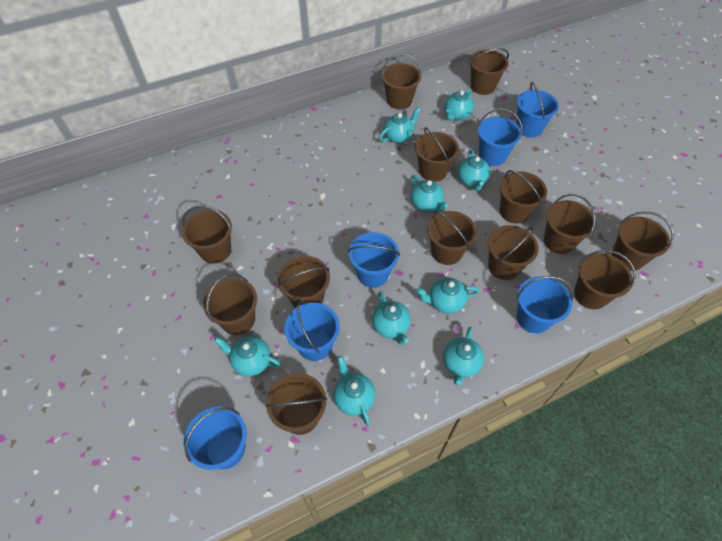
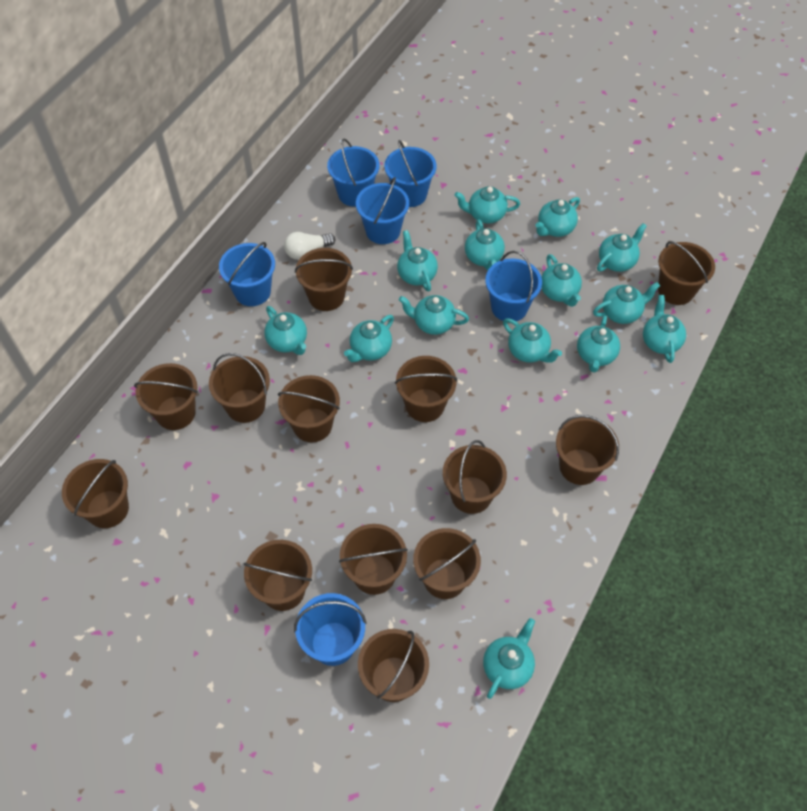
turquoise teapot: [214,336,281,376] [333,356,375,425] [372,292,411,345] [379,107,421,143] [411,175,448,212] [416,277,479,314] [443,327,484,386] [444,89,474,120] [458,150,490,191] = 9 -> [264,306,307,355] [344,315,394,362] [397,230,438,292] [399,295,469,335] [455,186,520,223] [465,219,505,270] [483,618,535,699] [503,318,562,363] [535,197,580,237] [541,254,582,307] [577,315,620,373] [593,282,660,324] [597,223,647,272] [643,295,686,363] = 14
white light bulb: none = 0 -> [284,232,335,260] = 1

